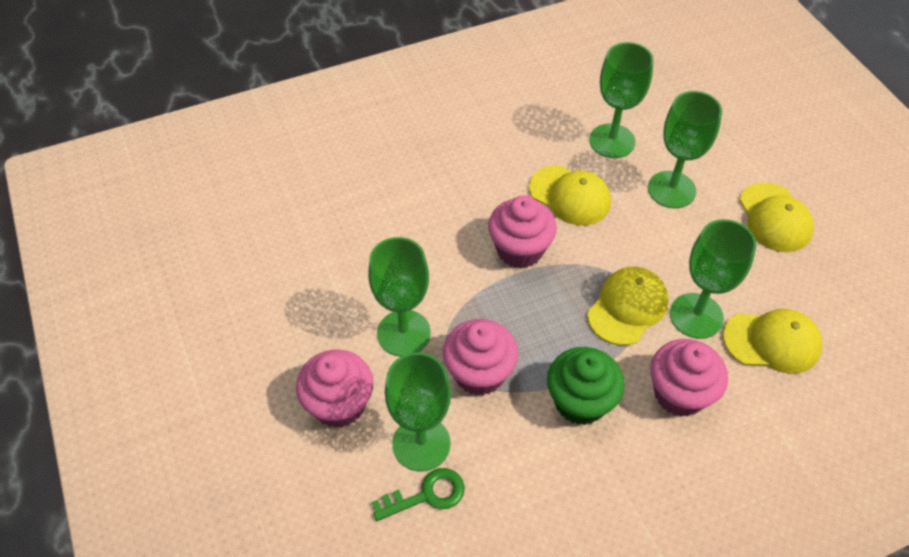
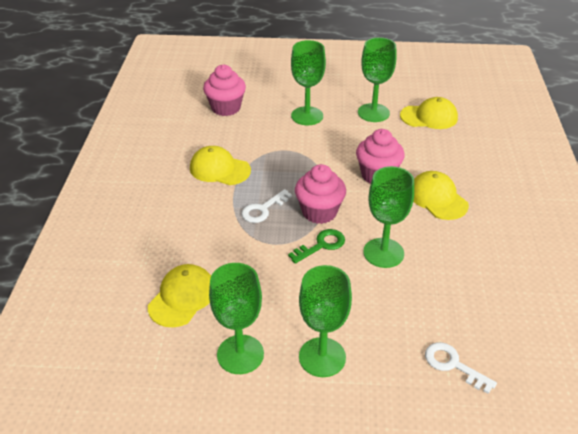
green cupcake: [547,347,625,425] = 1 -> none = 0
pink cupcake: [296,350,374,428] [443,319,518,396] [488,195,557,268] [650,339,728,417] = 4 -> [203,65,246,116] [295,164,346,224] [356,129,405,184] = 3
white key: none = 0 -> [241,189,292,223] [425,342,497,394] = 2

